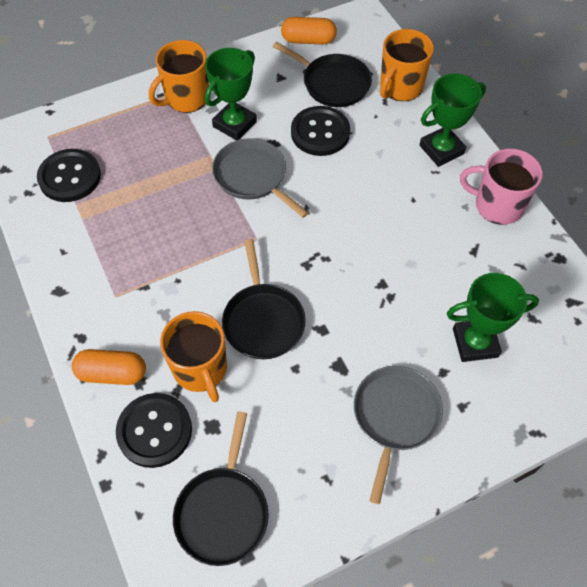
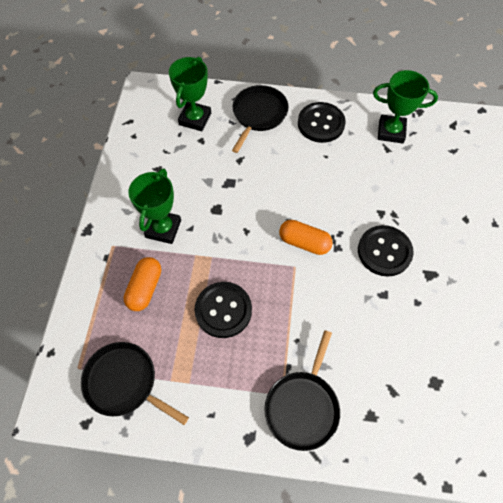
grey pan: [212,138,308,218] [354,366,443,504] = 2 -> none = 0
orange mug: [149,40,209,113] [160,311,227,402] [380,29,434,101] = 3 -> none = 0
pink mug: [460,149,543,225] = 1 -> none = 0

